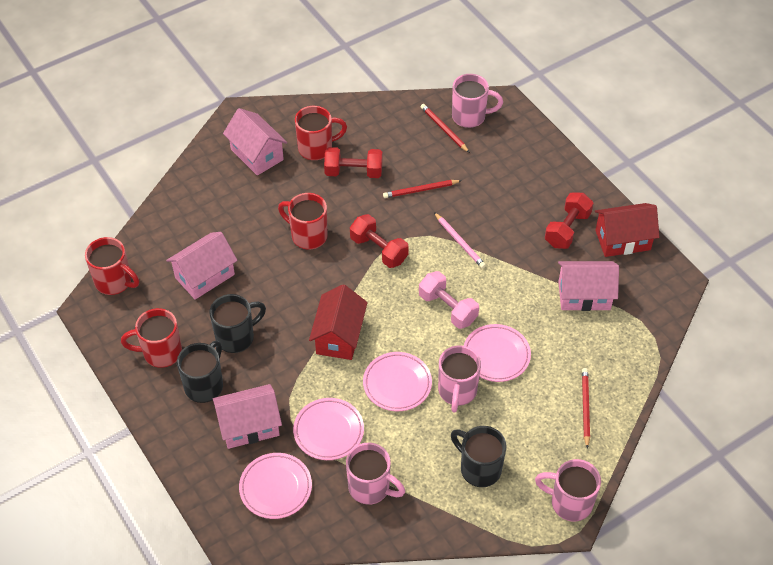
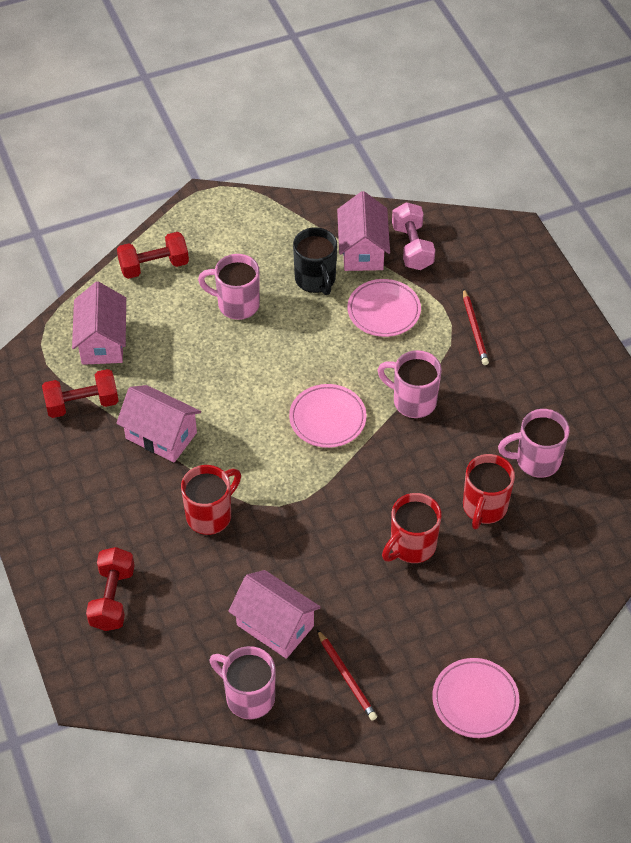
black mug: [177,341,223,403] [209,294,266,353] [451,426,507,487] = 3 -> [293,227,337,295] = 1
pink pencil: [434,212,486,268] = 1 -> none = 0
pink plate: [239,453,312,519] [293,398,364,460] [363,352,432,411] [464,324,531,382] = 4 -> [289,384,367,448] [347,279,421,337] [432,658,519,738] = 3
red house: [309,284,368,360] [595,203,659,257] = 2 -> none = 0
red mug: [85,237,139,295] [121,308,182,368] [278,193,328,249] [295,106,347,160] = 4 -> [181,465,241,535] [382,493,442,563] [463,454,515,529] = 3
red pencil: [383,180,462,198] [420,104,470,153] [582,368,590,449] = 3 -> [317,630,377,720] [463,288,489,365] = 2

